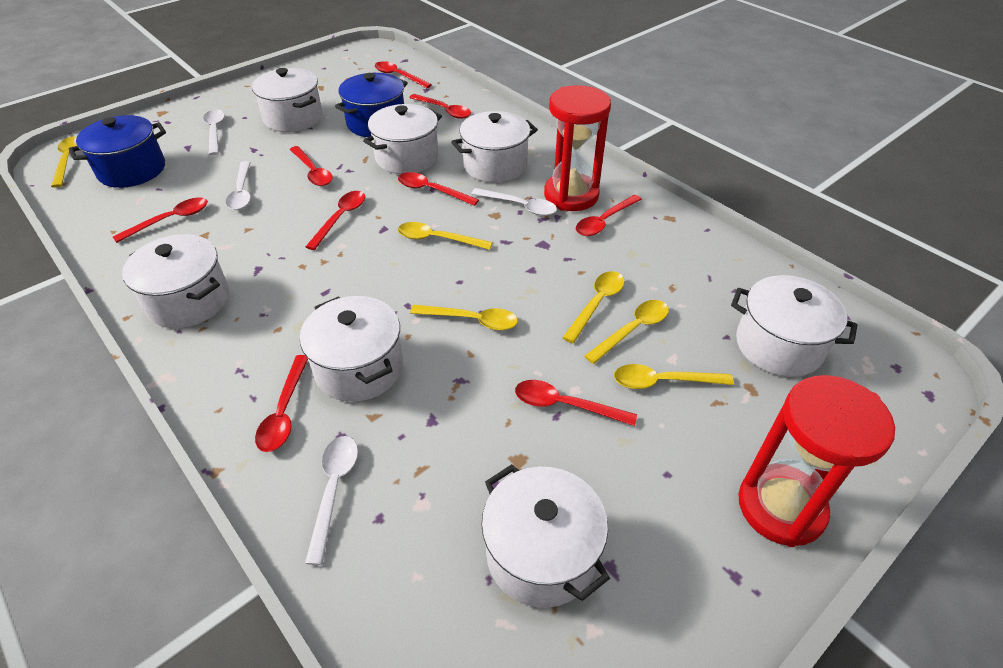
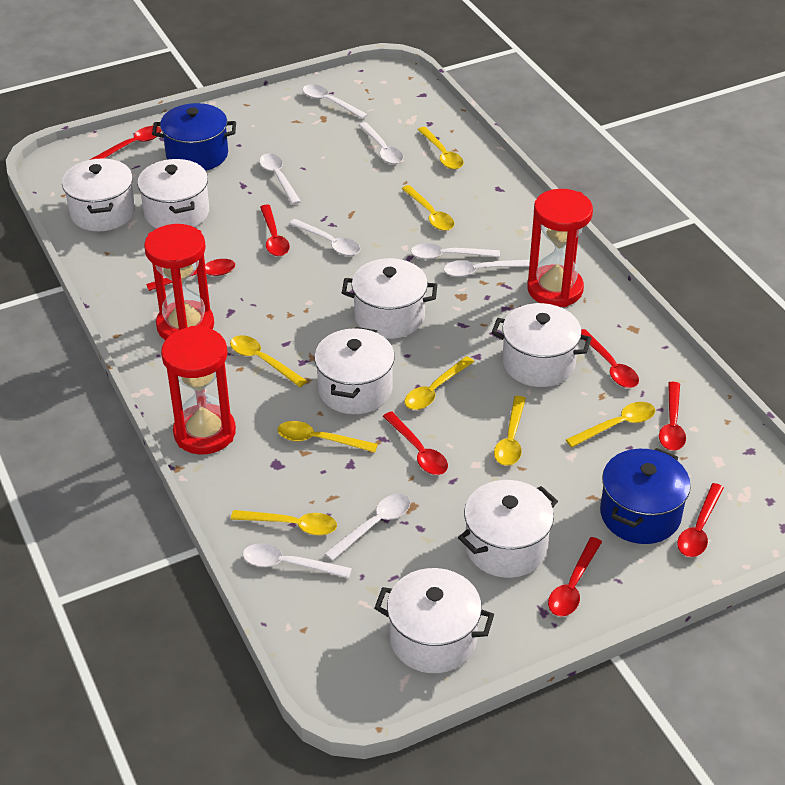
red hourglass: [544,85,611,211] [738,375,895,547] = 2 -> [144,224,214,340] [161,326,236,454] [527,189,593,307] = 3
red spoon: [113,197,208,243] [255,355,308,452] [290,146,333,186] [305,191,365,250] [375,61,432,88] [398,172,479,206] [409,94,471,119] [515,380,637,426] [576,195,642,236] = 9 -> [90,126,161,160] [146,259,235,291] [260,205,290,256] [383,411,448,475] [548,537,602,616] [581,329,639,388] [659,382,686,451] [677,483,724,557] = 8
white spoon: [203,109,225,155] [226,161,251,210] [305,436,358,565] [471,188,557,216] = 4 -> [243,543,352,578] [259,153,301,205] [289,219,360,256] [303,84,368,119] [324,494,411,561] [359,122,403,164] [411,243,500,259] [444,259,530,277] = 8
yellow spoon: [51,136,77,188] [398,222,493,250] [410,305,518,331] [562,271,625,343] [584,300,669,364] [614,364,734,389] = 6 -> [230,335,307,387] [231,510,337,535] [277,421,378,453] [402,185,454,231] [405,356,474,410] [418,127,464,169] [494,396,526,466] [566,402,655,447] = 8

